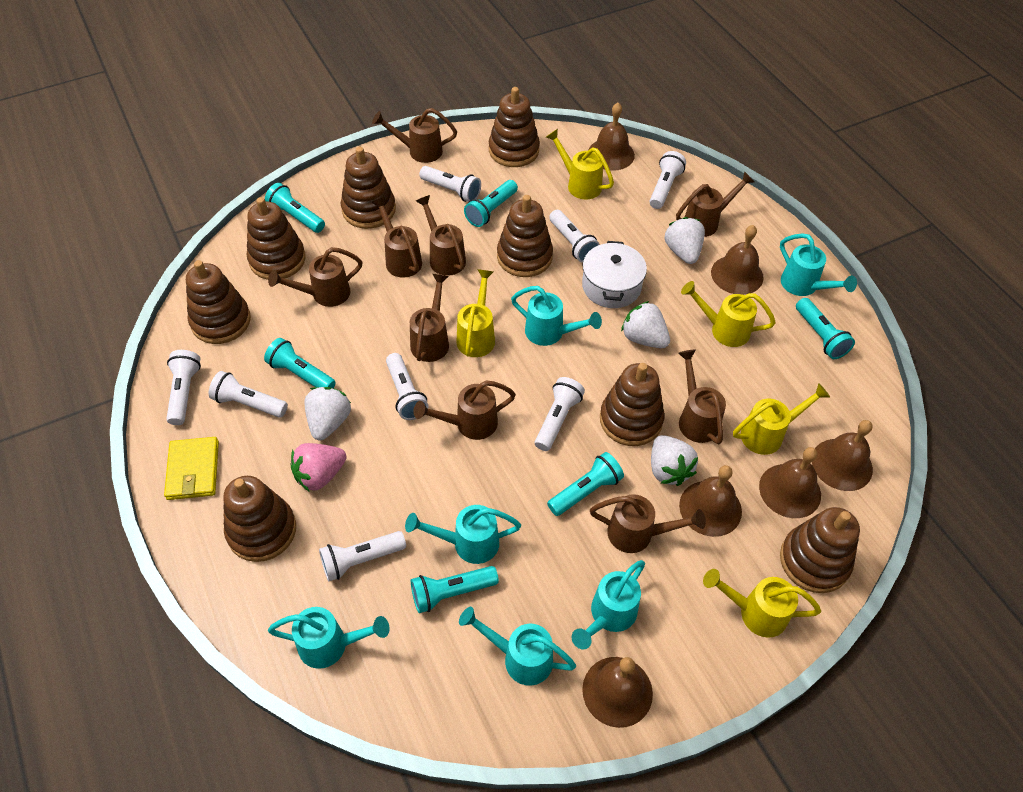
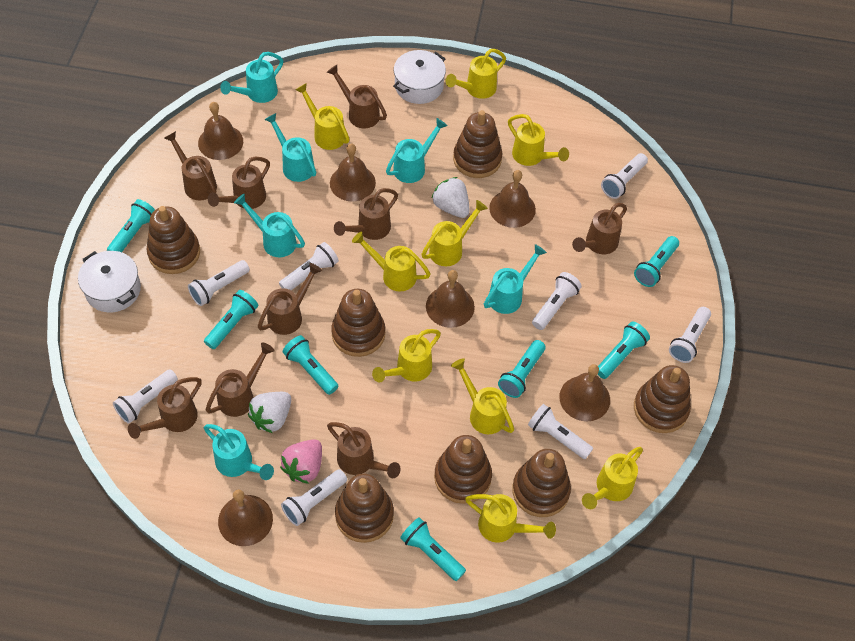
brown stacking toy: [186,260,251,344] [223,476,296,562] [247,197,306,280] [341,147,396,229] [489,87,540,167] [497,195,553,277] [600,363,665,446] [780,507,860,593] = 8 -> [147,206,200,274] [331,289,385,357] [335,474,394,543] [434,435,492,504] [453,110,502,178] [512,449,571,517] [634,365,691,433] = 7
turquoise flashlight: [264,338,336,388] [265,183,325,233] [411,566,499,613] [464,180,518,227] [547,452,624,516] [796,298,855,359] = 6 -> [107,199,155,252] [204,290,259,349] [283,335,339,395] [400,517,466,581] [498,340,545,398] [597,322,650,379] [634,236,679,287] = 7
white pot: [582,241,647,308] = 1 -> [78,251,141,312] [393,50,446,104] = 2
white strawberry: [304,387,351,440] [621,301,670,348] [651,435,698,486] [664,217,705,264] = 4 -> [248,392,291,433] [431,177,469,218] = 2
yellow wallet: [164,437,219,500] = 1 -> none = 0
yellow watering can: [456,269,495,357] [546,129,614,199] [681,281,776,347] [703,569,821,638] [733,383,830,455] = 5 -> [295,83,350,150] [352,231,431,291] [372,329,441,382] [421,200,488,266] [445,49,506,99] [451,358,514,434] [465,494,556,543] [508,114,569,166] [582,447,643,509] = 9

